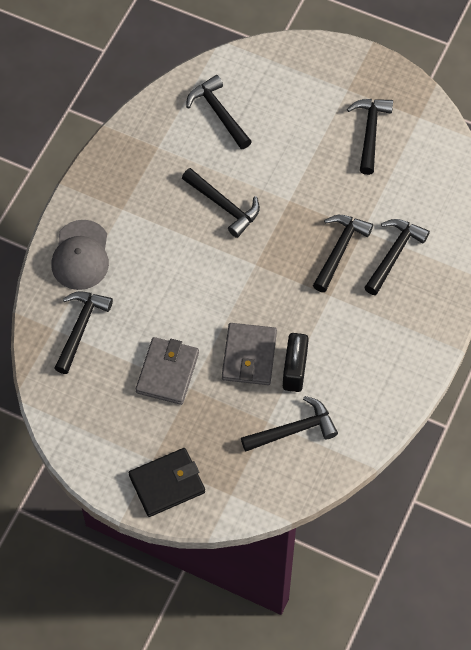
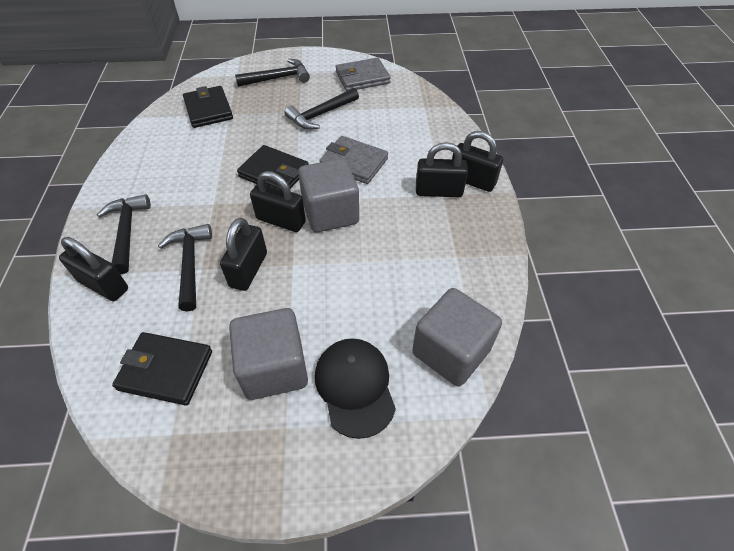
black cap: none = 0 -> [315,338,396,439] = 1
black hammer: [54,291,113,374] [182,168,260,238] [186,75,252,149] [241,396,338,452] [313,215,373,292] [347,99,393,175] [364,219,430,295] = 7 -> [97,194,151,274] [158,224,212,312] [235,59,310,87] [284,88,359,130] = 4
black padlock: [283,333,309,392] = 1 -> [59,237,128,301] [220,218,267,291] [250,171,306,232] [416,142,468,197] [452,131,503,192] = 5
black wallet: [128,448,205,517] = 1 -> [112,332,212,406] [183,86,233,128] [237,145,308,189] = 3
grey cap: [51,220,109,290] = 1 -> none = 0
grey cube: none = 0 -> [229,308,308,400] [298,158,359,232] [412,288,502,387] = 3

